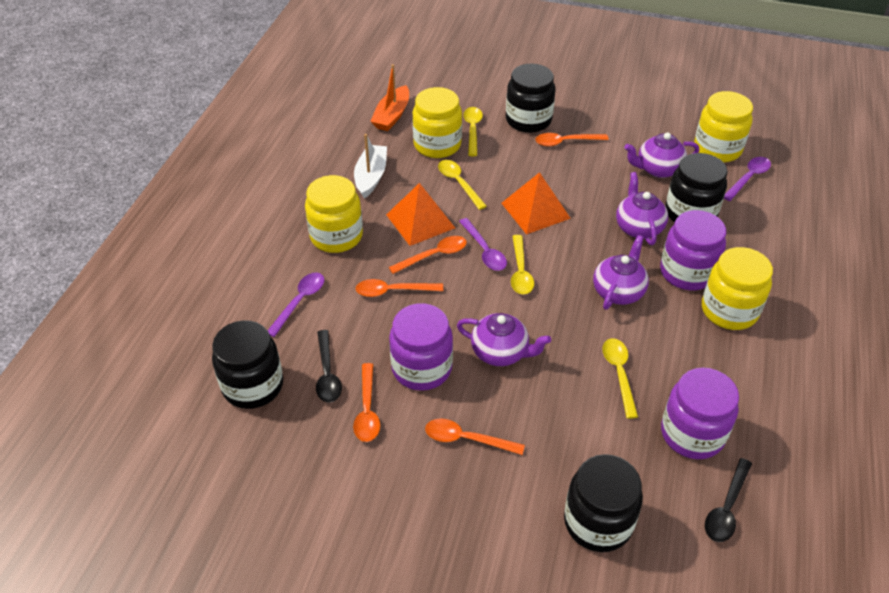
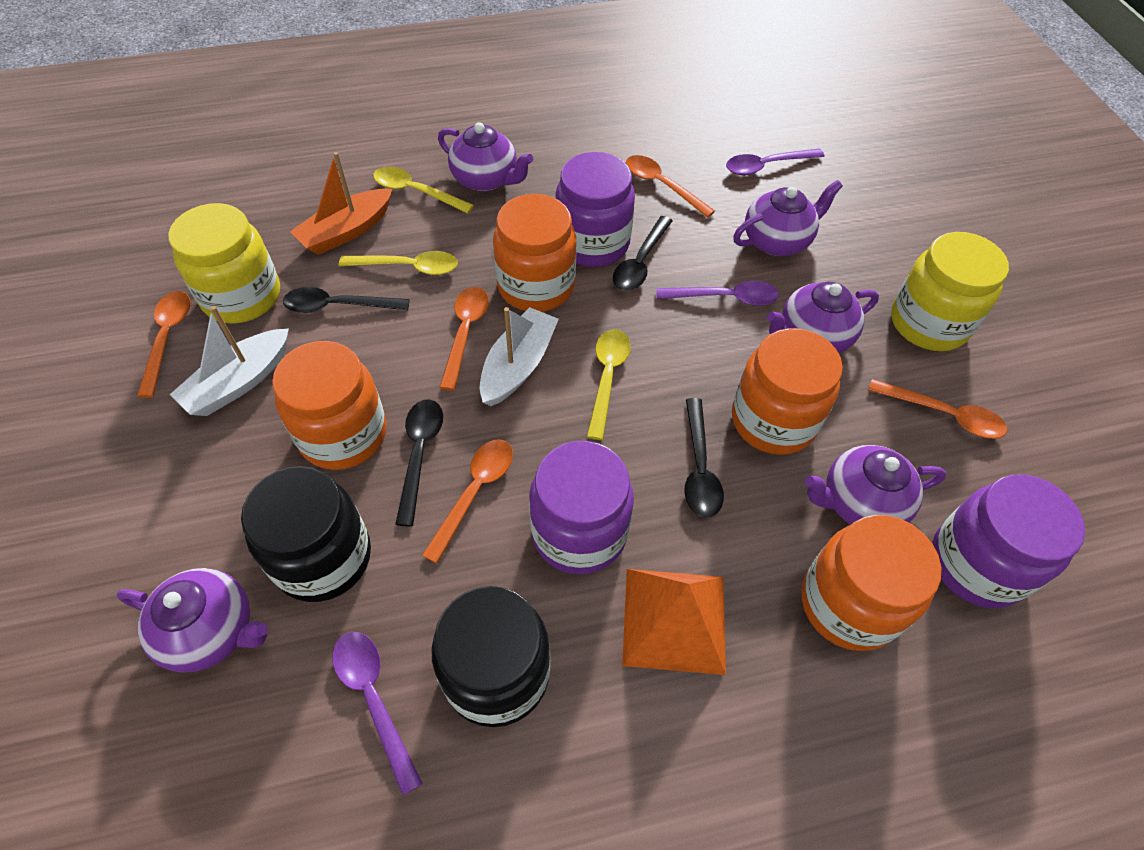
black jar: [212,320,283,409] [506,64,555,133] [564,454,643,552] [665,153,728,222] = 4 -> [241,466,371,602] [431,586,551,727] = 2
black spoon: [316,330,342,403] [705,458,752,542] = 2 -> [283,287,409,313] [395,399,443,527] [613,216,673,290] [684,398,724,518] = 4
orange jar: none = 0 -> [272,341,386,470] [493,194,577,312] [732,328,843,455] [802,515,941,651] = 4
orange pyramid: [386,183,455,246] [501,172,571,234] = 2 -> [622,569,726,675] = 1
purple teapot: [457,313,551,366] [593,235,649,310] [616,172,668,245] [624,132,699,178] = 4 -> [117,568,268,673] [438,122,533,191] [733,180,843,256] [767,282,879,353] [805,445,947,525] = 5
white boat: [354,134,387,198] = 1 -> [170,306,289,416] [480,307,559,406] = 2
yellow jar: [305,175,363,253] [413,87,462,158] [694,91,753,163] [702,247,773,330] = 4 -> [168,203,280,324] [891,232,1009,351] = 2
yellow spoon: [438,160,487,210] [463,107,483,156] [511,235,534,295] [602,338,638,419] = 4 -> [339,251,458,275] [373,166,474,214] [587,329,631,440] = 3

